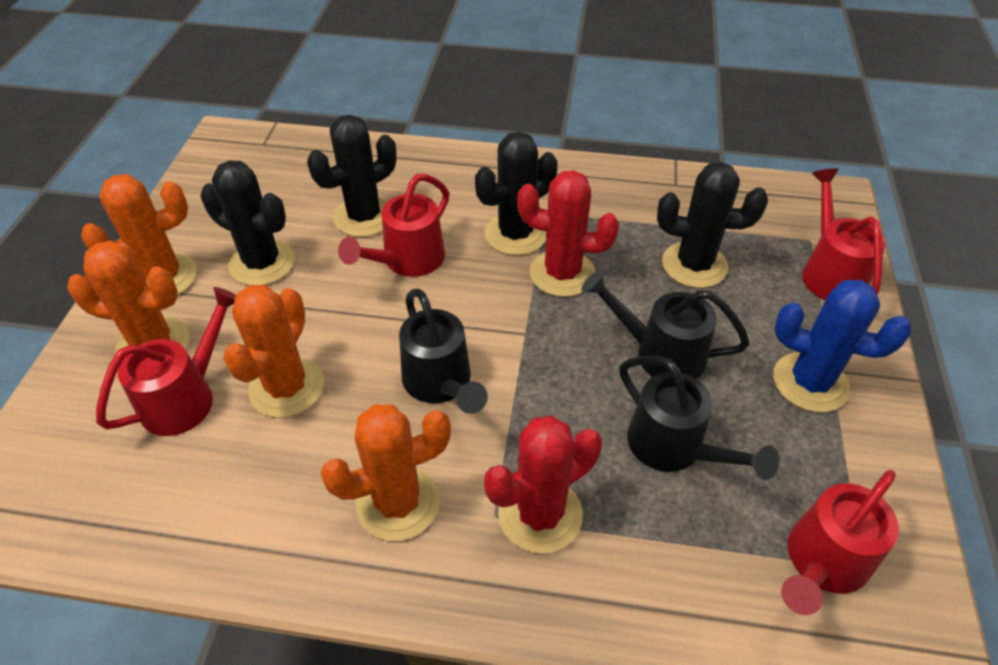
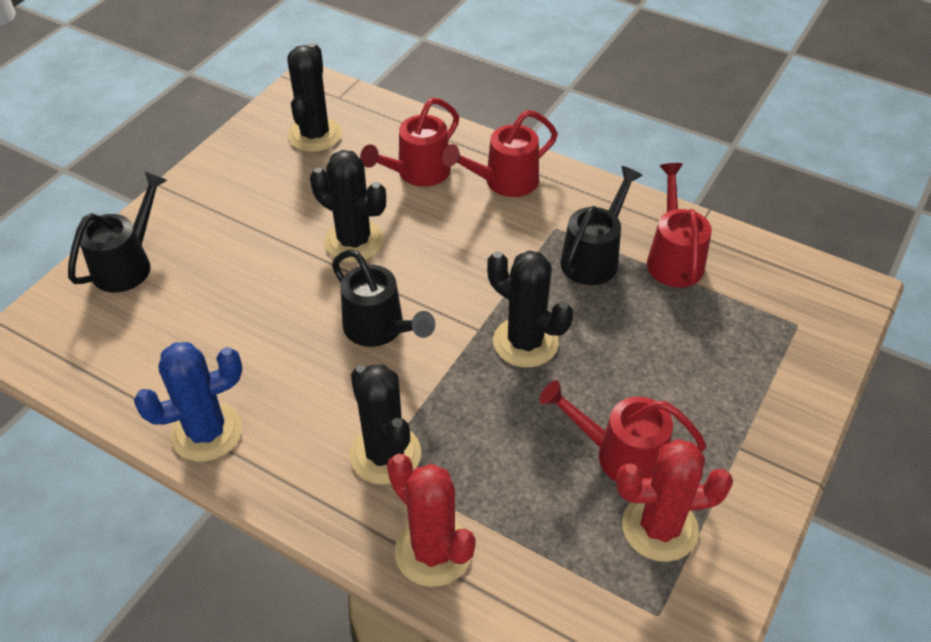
orange cactus: [67,241,190,354] [81,174,197,295] [223,285,324,418] [320,404,451,541] = 4 -> none = 0

